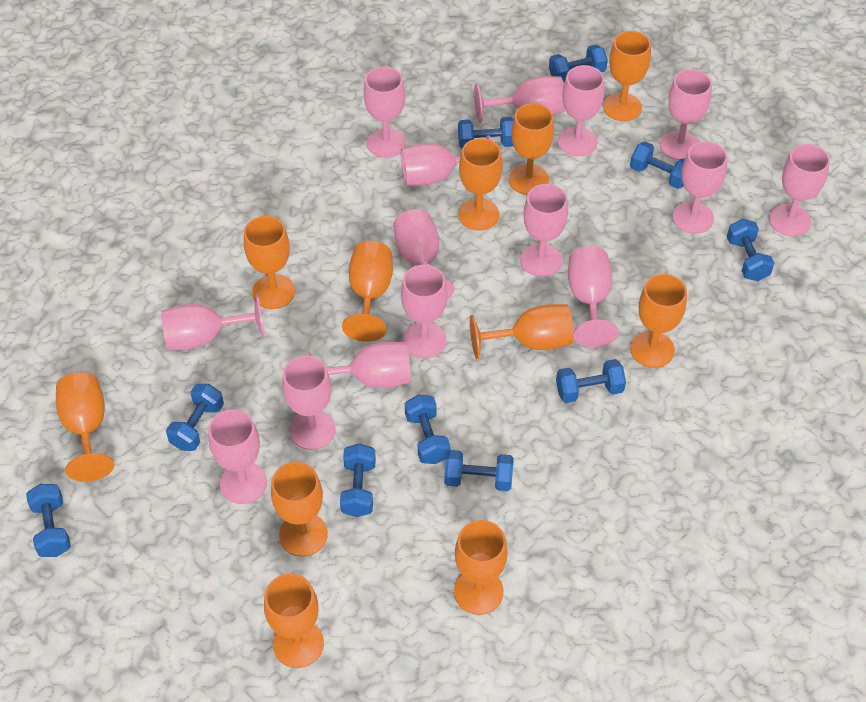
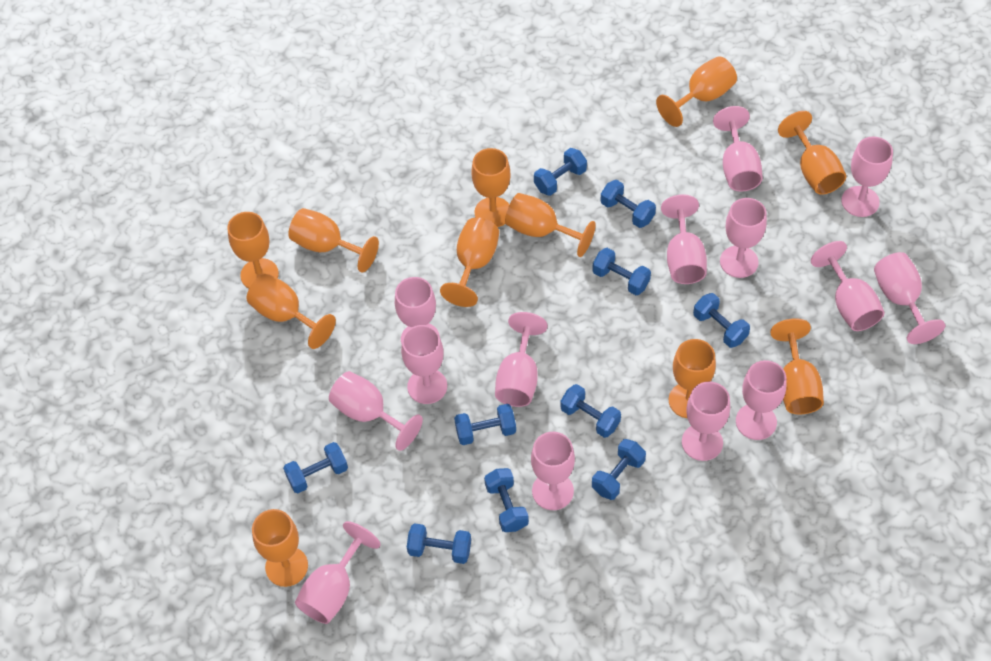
pink goblet: [161,294,265,350] [208,409,267,504] [282,355,335,450] [307,342,411,388] [364,66,406,158] [394,209,454,300] [401,135,491,185] [401,265,447,358] [474,76,565,124] [520,184,568,277] [558,65,604,156] [568,246,618,347] [660,69,712,160] [672,141,727,234] [769,144,830,237] = 15 -> [295,521,381,624] [329,371,423,451] [395,277,440,344] [401,325,447,404] [495,312,548,407] [531,432,575,510] [661,194,707,284] [682,382,730,461] [713,106,763,191] [720,198,767,278] [736,360,786,440] [811,241,885,331] [841,137,893,217] [874,252,945,344] = 14

